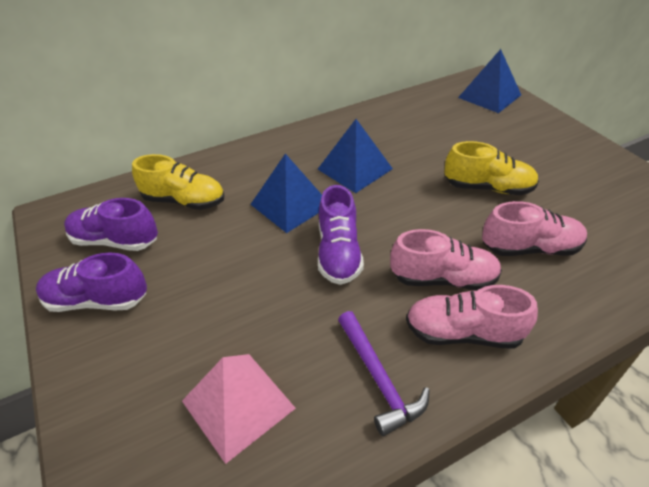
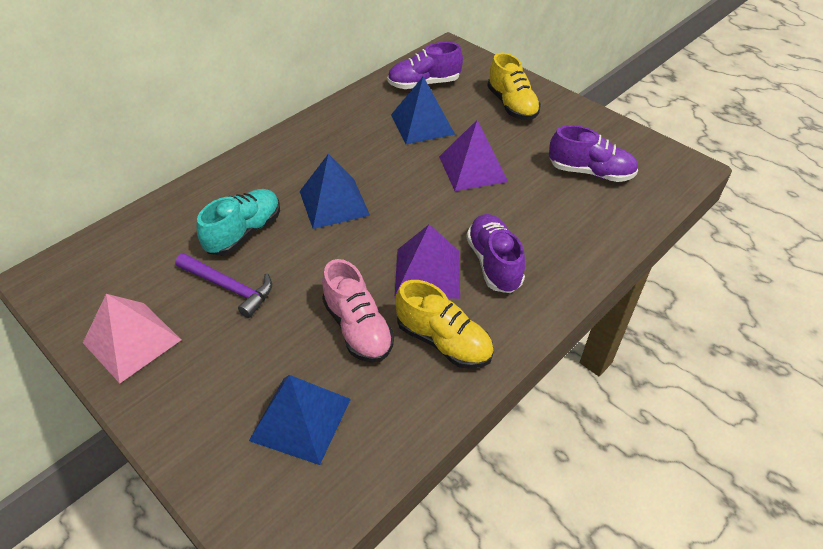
pink shoe: [390,229,502,290] [406,285,538,349] [482,201,587,256] = 3 -> [322,259,394,363] = 1
purple pyramid: none = 0 -> [395,224,460,299] [439,120,508,191] = 2
turquoise shoe: none = 0 -> [196,189,280,255] = 1

